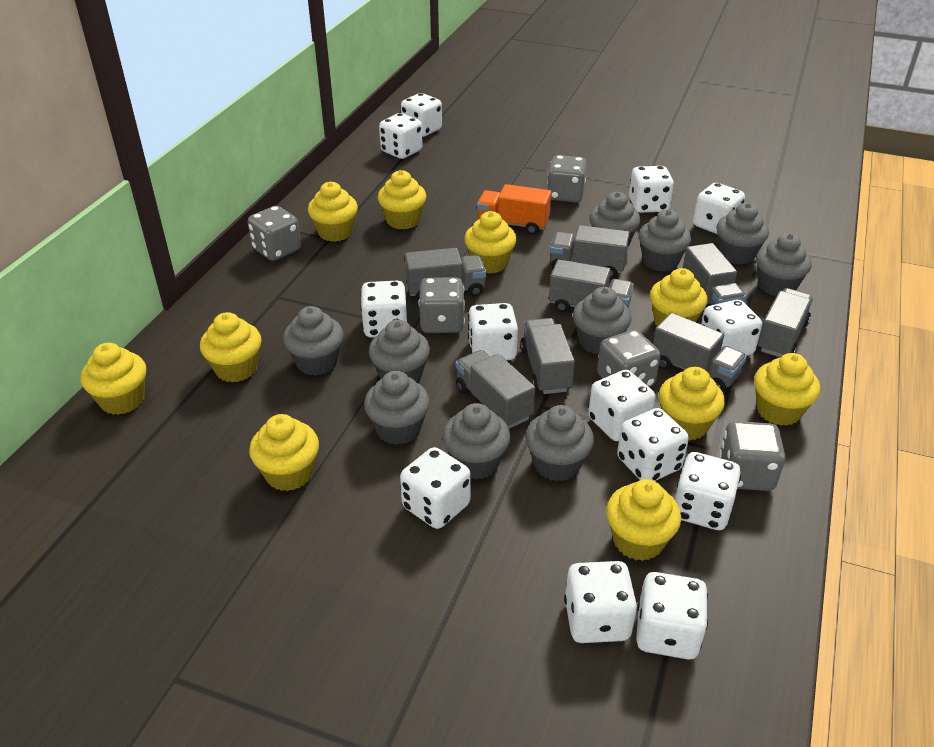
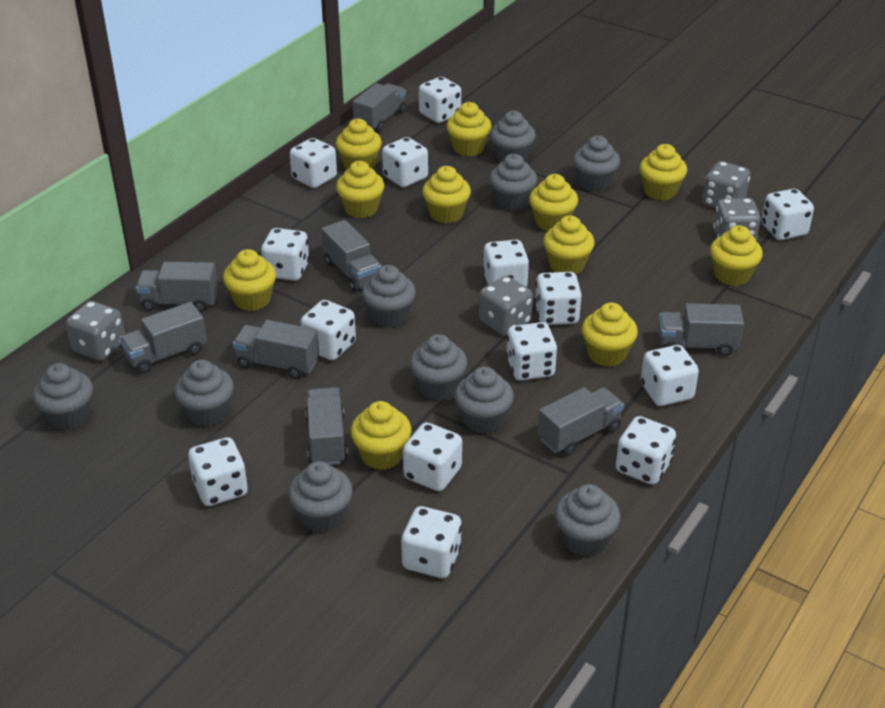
grey dice: [248,206,301,261] [418,278,465,333] [547,155,587,202] [597,330,661,387] [719,421,785,491] = 5 -> [66,301,125,361] [479,276,533,336] [703,161,750,208] [713,198,761,242] = 4
orange truck: [477,184,552,235] = 1 -> none = 0
white dice: [361,281,408,338] [379,113,423,159] [400,447,471,529] [401,93,442,137] [468,303,518,360] [564,561,638,643] [588,370,656,441] [617,408,689,481] [629,166,674,213] [636,572,708,659] [675,452,741,530] [693,183,745,234] [701,300,762,356] = 13 -> [188,437,248,506] [261,228,309,281] [290,138,337,188] [300,300,356,360] [382,137,428,187] [401,506,462,578] [403,422,462,491] [419,77,461,123] [483,239,529,287] [506,322,557,380] [535,272,582,325] [616,416,676,485] [641,345,699,406] [762,189,814,240] = 14
yellow cupcake: [81,343,146,415] [200,312,262,382] [249,414,319,491] [308,182,358,242] [378,170,426,229] [464,211,517,274] [606,479,681,561] [650,268,708,326] [659,367,725,440] [754,353,820,426] = 10 -> [223,249,276,311] [336,119,382,170] [336,161,384,218] [351,401,411,470] [422,166,471,223] [446,102,492,156] [529,174,578,231] [543,216,595,274] [582,303,638,367] [640,144,687,200] [710,225,763,286] = 11

